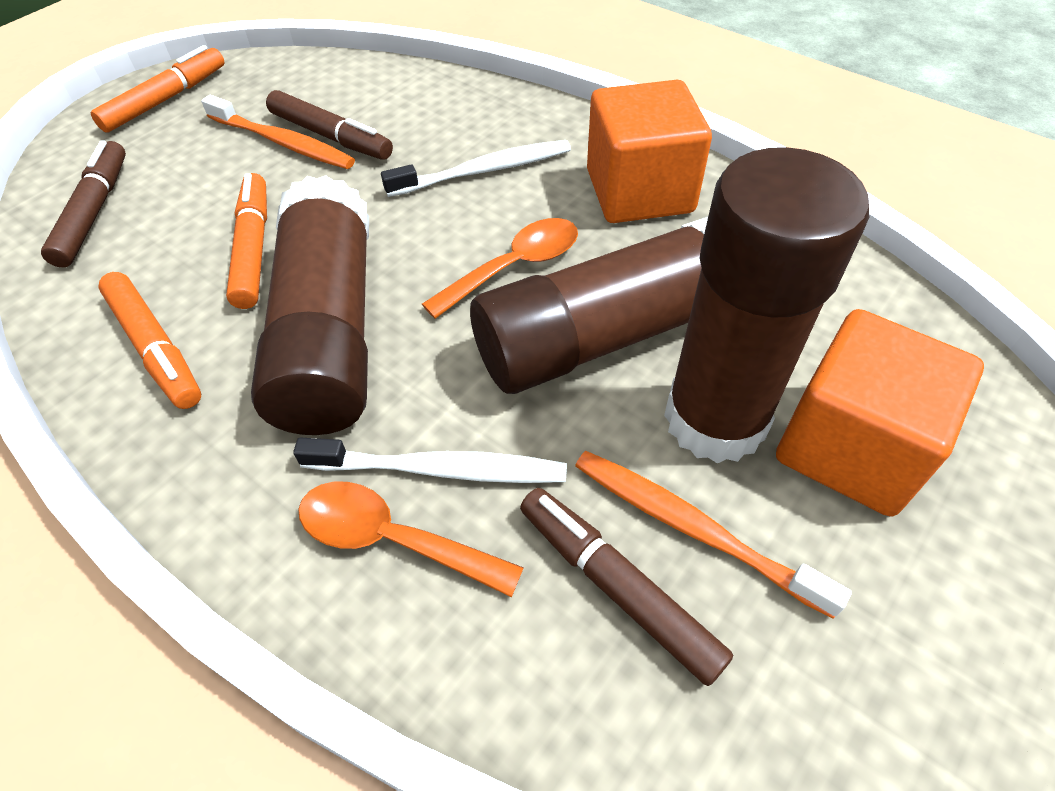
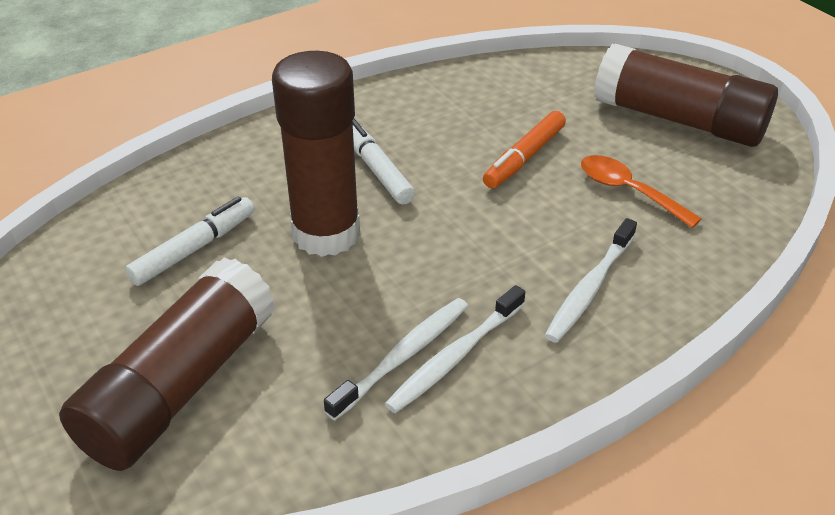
brown marker: [41,140,126,268] [266,90,393,160] [520,488,733,686] = 3 -> none = 0
orange cube: [587,80,712,223] [776,309,984,517] = 2 -> none = 0
orange marker: [90,45,224,133] [98,272,201,409] [226,173,267,309] = 3 -> [483,111,566,188] = 1
orange spoon: [298,482,524,597] [422,218,578,319] = 2 -> [581,155,702,228] = 1
orange toothbrush: [201,95,355,169] [575,451,852,619] = 2 -> none = 0
white marker: none = 0 -> [125,196,255,286] [352,119,415,205] = 2
white toothbrush: [293,438,567,483] [381,140,571,197] = 2 -> [324,298,468,420] [385,285,525,413] [545,218,637,343] = 3

